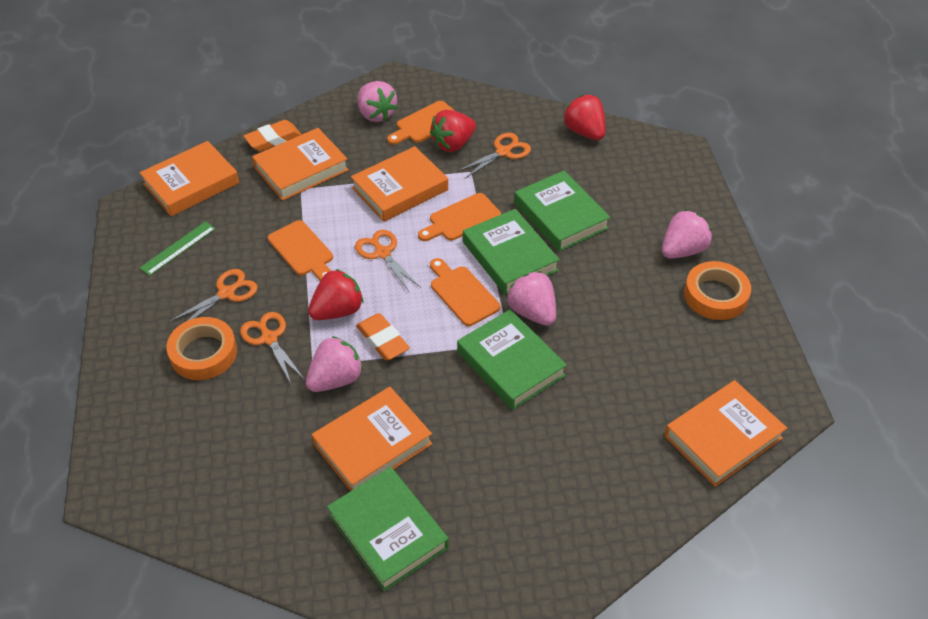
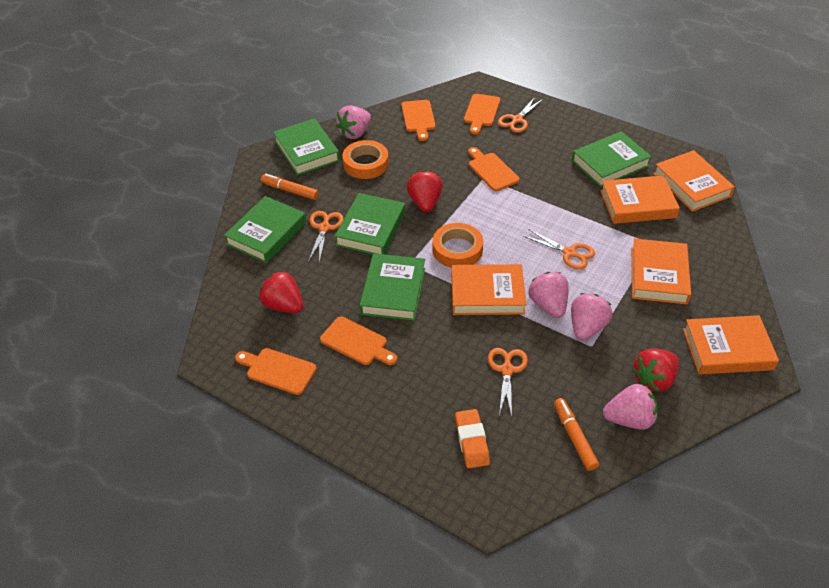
green book: [327,467,449,592] [457,309,567,410] [463,209,560,295] [514,171,610,252] = 4 -> [224,196,306,263] [273,118,340,175] [335,193,405,255] [359,253,425,321] [572,131,652,187] = 5
green ruler: [140,221,216,276] = 1 -> none = 0
orange cutting board: [268,220,333,281] [387,101,455,145] [418,193,501,241] [430,258,500,326] = 4 -> [235,348,316,395] [320,317,397,365] [401,100,436,141] [464,94,500,135] [468,147,520,191] = 5
orange eraser: [244,120,301,151] [356,313,410,361] = 2 -> [455,409,490,468] = 1
orange marker: none = 0 -> [261,174,319,200] [554,398,599,471] = 2

